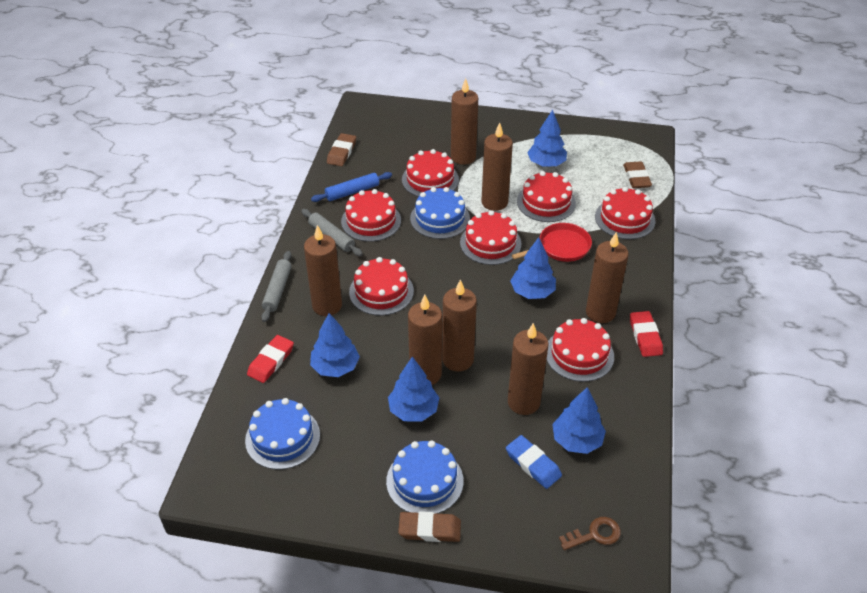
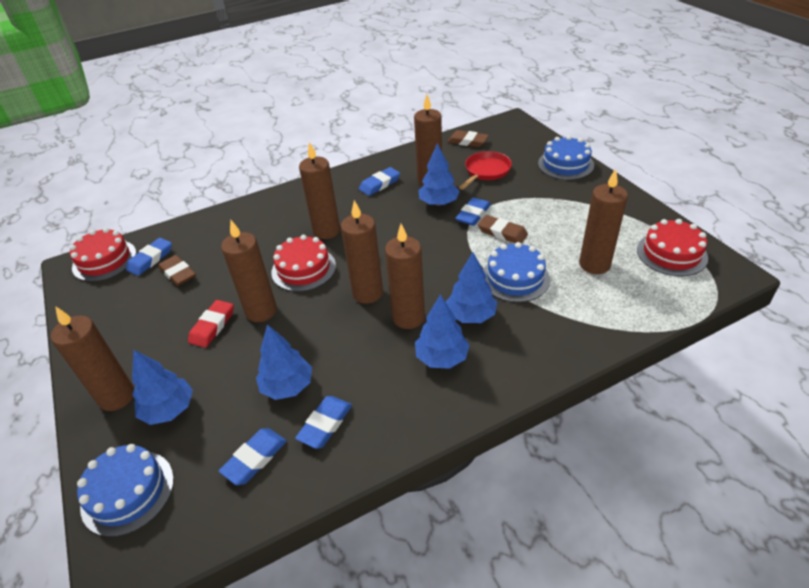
blue eraser: [506,435,562,489] = 1 -> [126,238,172,276] [219,428,287,485] [295,396,352,449] [359,167,400,196] [455,197,491,226] = 5
blue rolling pin: [311,172,392,202] = 1 -> none = 0
brown key: [559,517,621,550] = 1 -> none = 0
grey rolling pin: [261,251,292,322] [301,209,363,256] = 2 -> none = 0
red cake: [341,189,401,242] [349,257,414,316] [402,149,459,197] [460,210,522,265] [517,171,576,222] [547,318,614,382] [595,187,655,239] = 7 -> [69,228,136,282] [271,235,336,291] [637,219,708,276] = 3
red eraser: [247,335,294,383] [630,311,663,357] = 2 -> [188,300,234,348] = 1

